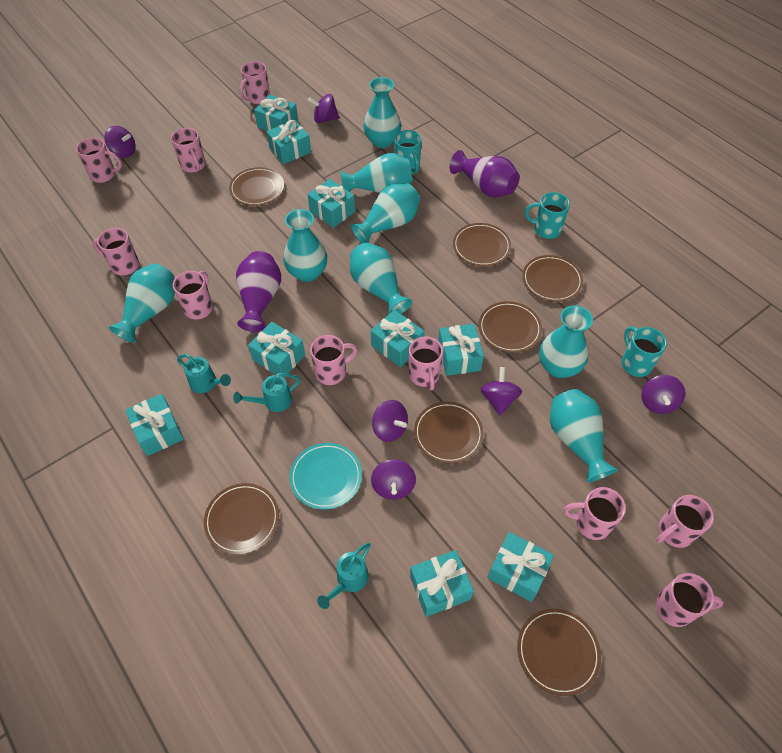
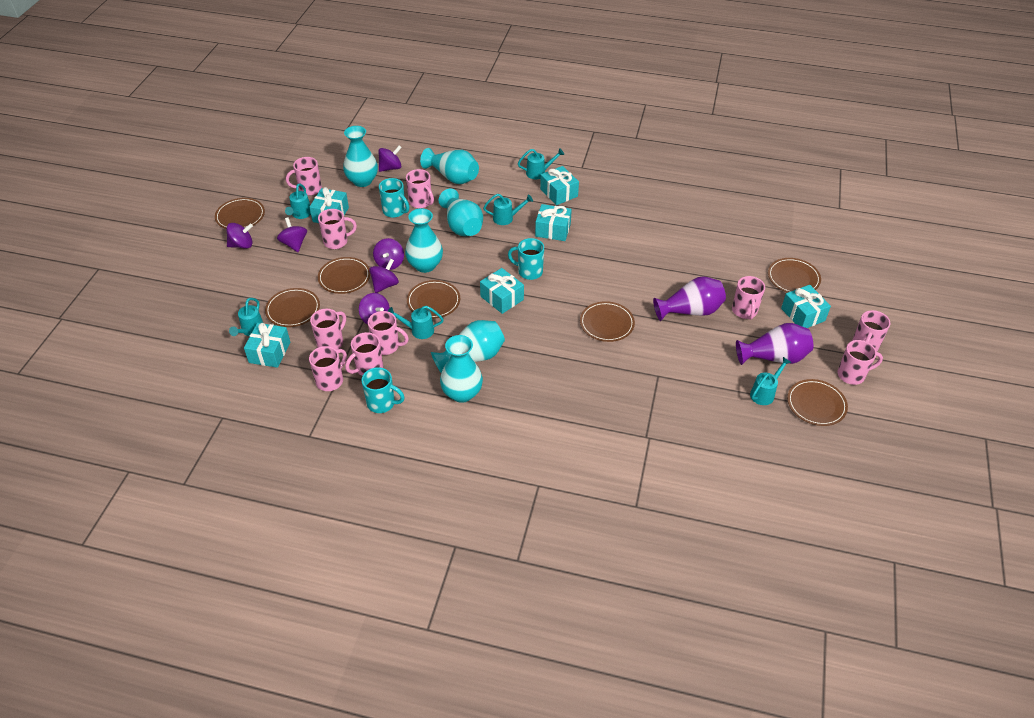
turquoise gift: [125,394,184,456] [248,322,305,378] [254,95,298,131] [267,120,311,164] [307,179,355,228] [371,310,424,367] [410,550,474,617] [438,324,484,376] [487,532,554,602] = 9 -> [244,323,290,368] [310,187,349,223] [480,268,524,314] [535,204,572,241] [540,166,579,205] [781,285,831,328] = 6
turquoise plate: [290,443,362,510] = 1 -> none = 0
turquoise vase: [109,263,175,343] [283,209,327,282] [341,153,413,193] [350,243,412,315] [351,183,420,243] [363,77,401,148] [539,305,593,378] [550,389,618,482] = 8 -> [343,126,378,187] [405,208,443,273] [420,148,479,184] [431,320,505,373] [439,189,483,236] [440,335,483,403] = 6
turquoise watering can: [177,354,231,393] [233,373,301,412] [317,543,371,609] = 3 -> [229,298,263,336] [285,183,311,219] [388,306,444,339] [483,194,533,225] [518,148,564,179] [750,357,791,405] = 6

